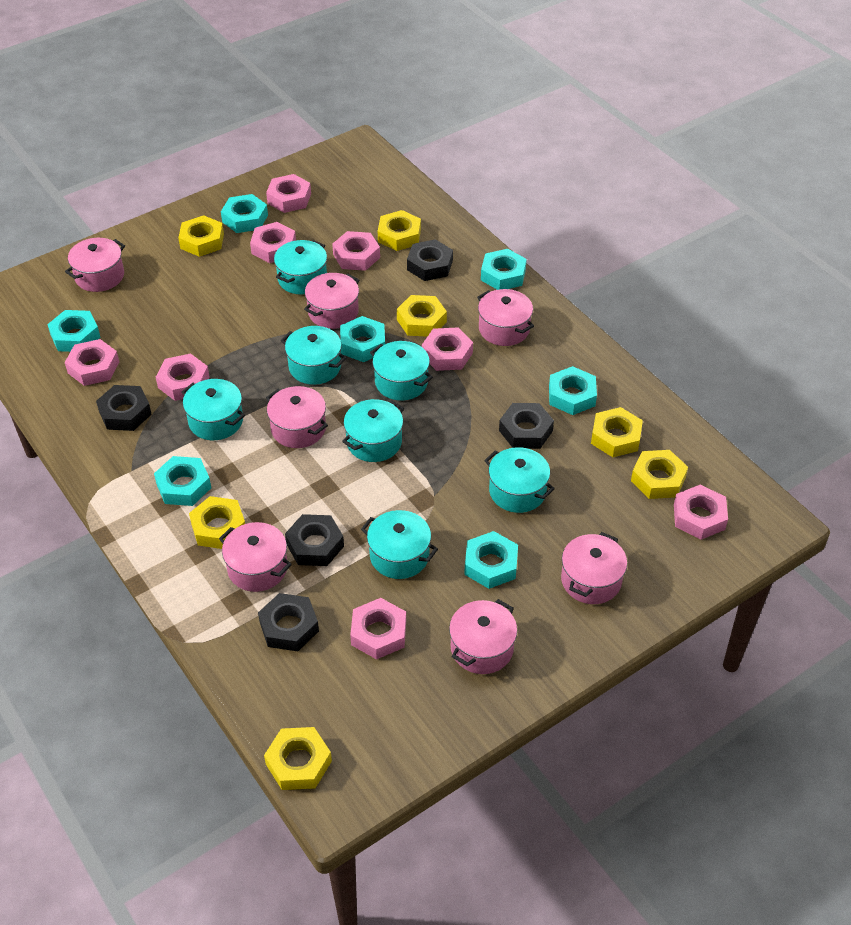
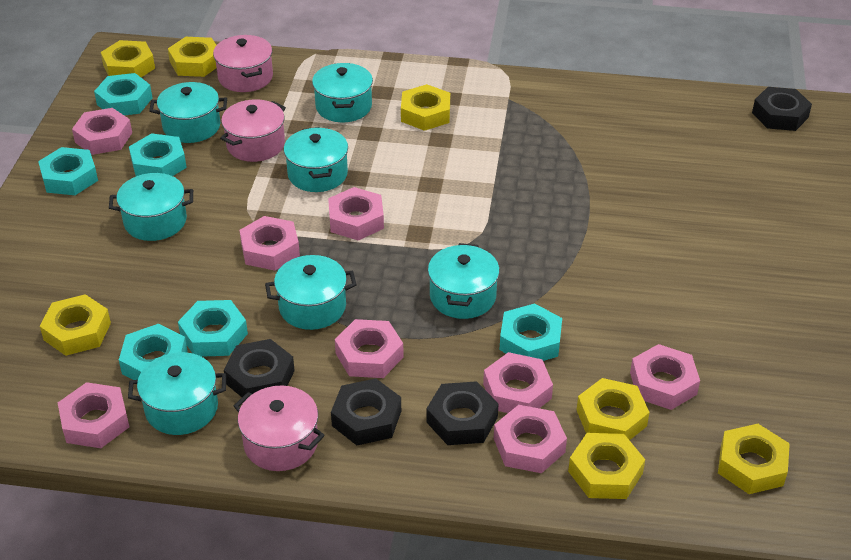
black nut: [96,385,152,431] [258,593,319,651] [285,514,344,566] [407,239,453,281] [499,403,554,449] = 5 -> [224,339,295,397] [331,378,401,445] [426,381,499,445] [752,87,812,131] = 4
pink pot: [65,238,125,292] [219,522,292,592] [266,386,328,448] [304,273,360,329] [449,599,517,674] [477,289,534,346] [561,532,627,604] = 7 -> [213,35,273,92] [220,99,286,162] [234,386,325,471] = 3
turquoise nut: [47,310,100,352] [154,456,211,506] [221,194,268,233] [340,316,385,362] [464,531,518,589] [481,249,527,290] [549,366,597,415] = 7 -> [38,147,98,195] [94,73,152,115] [119,324,188,380] [129,133,187,176] [178,300,248,357] [499,303,562,361] = 6

